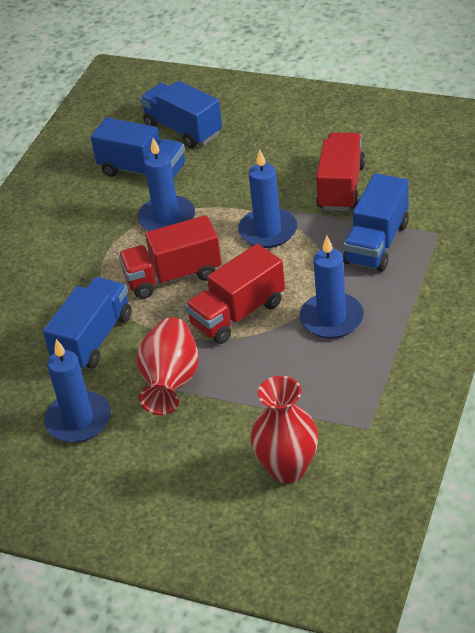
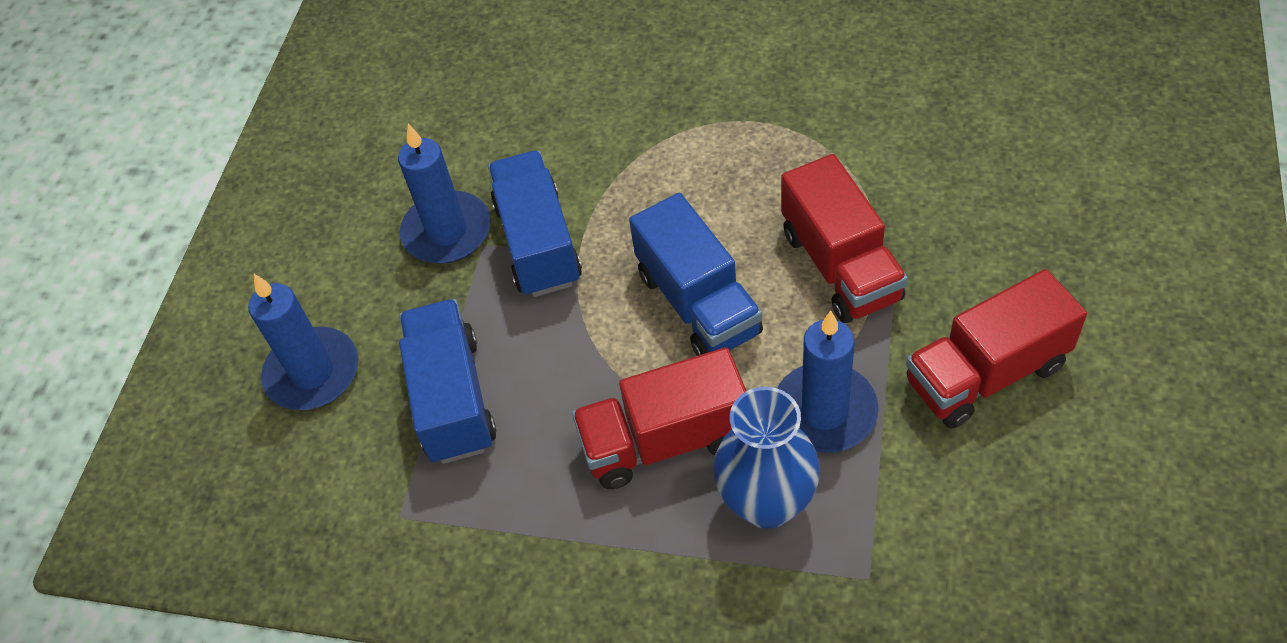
blue candle: [44,339,111,443] [137,138,195,231] [238,149,297,248] [300,236,364,338] = 4 -> [248,274,358,410] [398,123,491,264] [777,311,879,453] = 3
blue truck: [43,277,132,370] [91,117,185,178] [140,81,222,149] [343,173,409,272] = 4 -> [399,299,496,464] [488,150,582,297] [629,193,763,356] = 3
blue vase: none = 0 -> [713,387,820,529] = 1
red vase: [136,317,199,415] [250,376,319,483] = 2 -> none = 0

